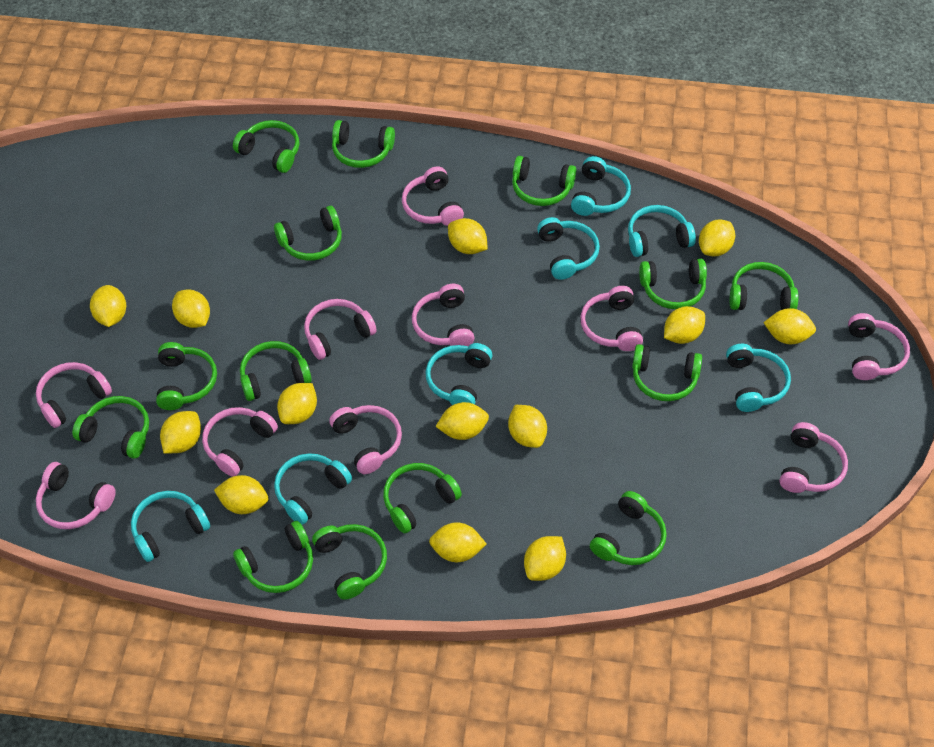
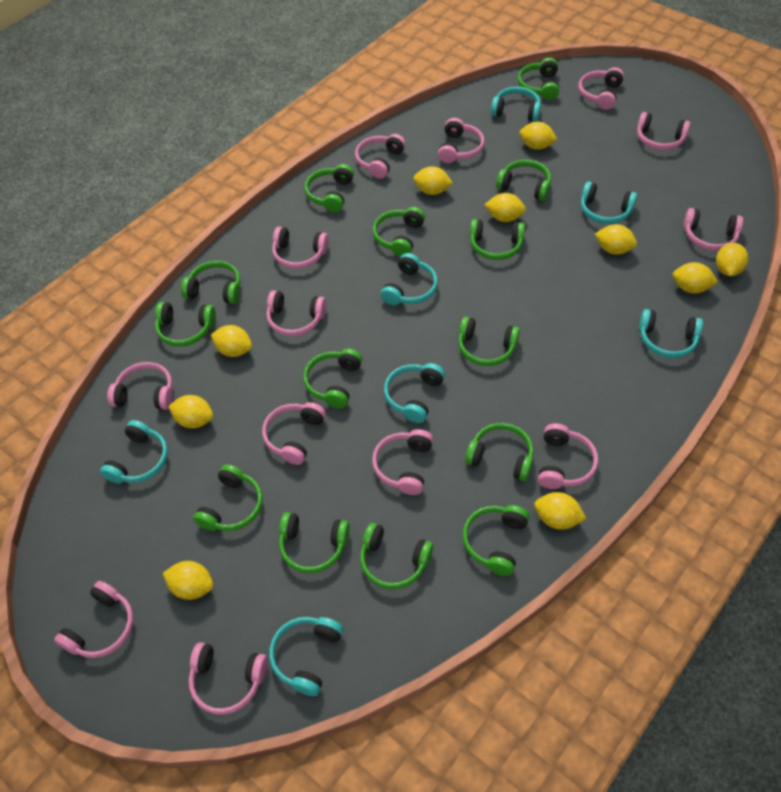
pink headphones: [36,362,112,428] [36,462,116,529] [202,407,278,477] [304,299,377,360] [329,405,402,474] [402,166,464,226] [412,284,474,346] [581,286,643,351] [779,422,848,493] [848,313,910,380] = 10 -> [54,581,133,658] [107,362,173,410] [189,642,268,715] [262,402,326,465] [267,290,326,336] [272,227,329,269] [355,134,406,179] [372,429,433,495] [438,118,485,163] [538,423,598,489] [578,67,624,110] [637,112,690,150] [684,208,743,251] = 13
yellow lemon: [90,285,126,327] [160,411,201,454] [172,289,210,328] [214,475,268,514] [277,383,317,424] [429,522,486,562] [435,402,489,440] [448,218,488,254] [508,405,547,448] [524,536,566,581] [664,306,705,344] [699,219,735,257] [763,308,816,344] = 13 -> [163,561,214,600] [168,395,213,428] [211,325,252,357] [413,166,453,195] [485,193,526,222] [520,122,557,150] [534,492,586,530] [595,224,637,255] [672,262,718,293] [716,243,748,276] = 10

